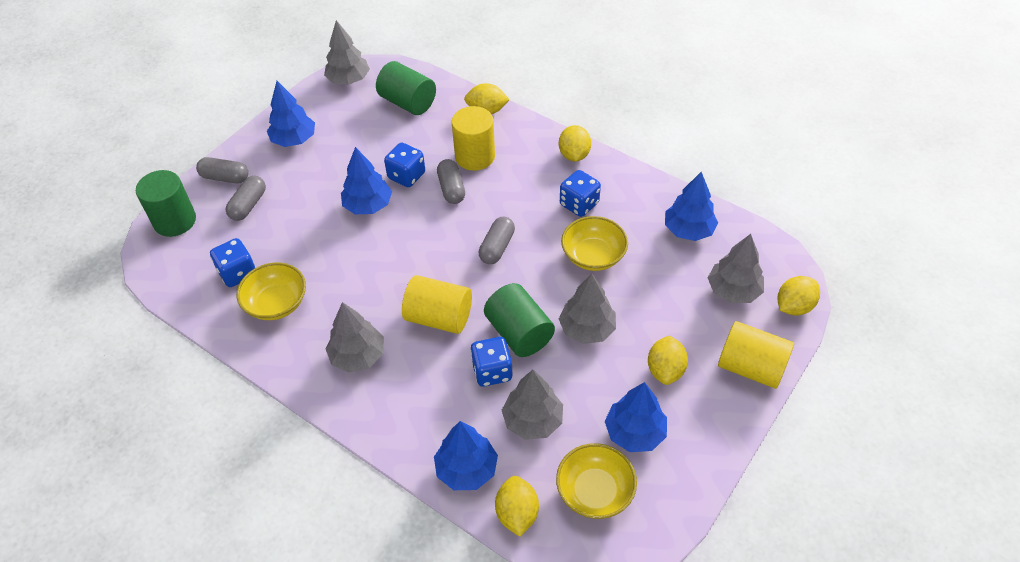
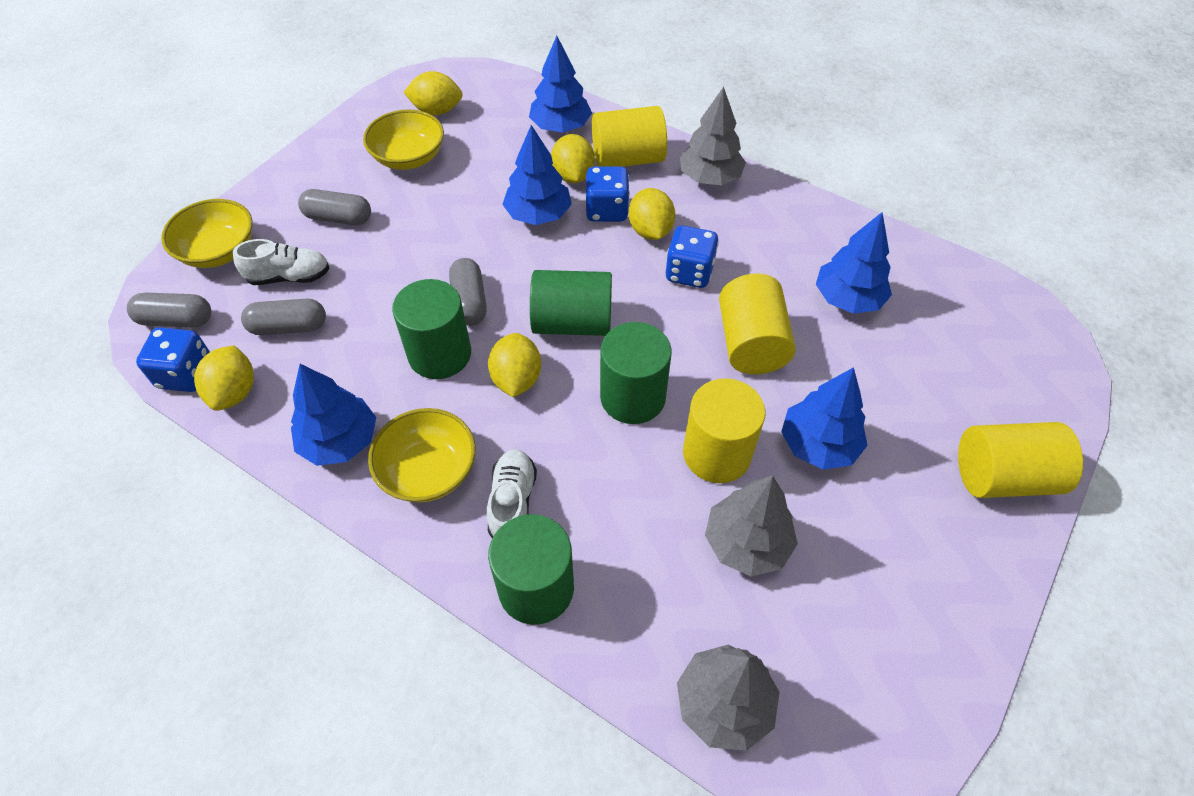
blue dice: [210,238,256,287] [384,143,425,187] [470,337,512,387] [560,170,601,217] = 4 -> [136,327,210,392] [585,166,630,222] [666,226,719,288] = 3
green cylinder: [136,170,196,237] [376,61,436,115] [484,283,555,357] = 3 -> [392,279,471,379] [488,514,574,625] [530,270,612,336] [600,322,672,424] = 4
grey tree: [324,20,370,85] [326,302,384,372] [502,370,563,440] [559,274,616,344] [708,234,764,303] = 5 -> [677,645,780,751] [680,87,746,185] [705,475,798,576] = 3
white shoe: none = 0 -> [233,239,329,285] [487,449,537,538] = 2
yellow cylinder: [402,275,472,334] [452,106,495,171] [718,321,794,389] = 3 -> [592,106,667,167] [683,378,766,483] [719,273,796,374] [958,422,1083,498] = 4

